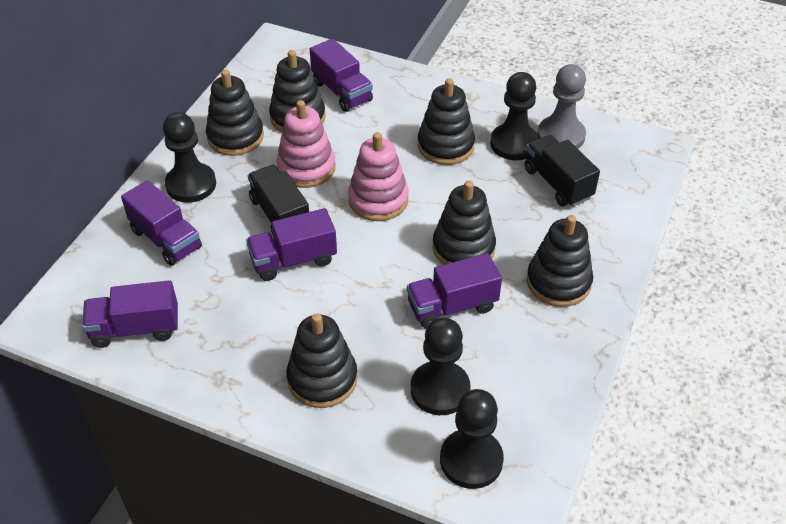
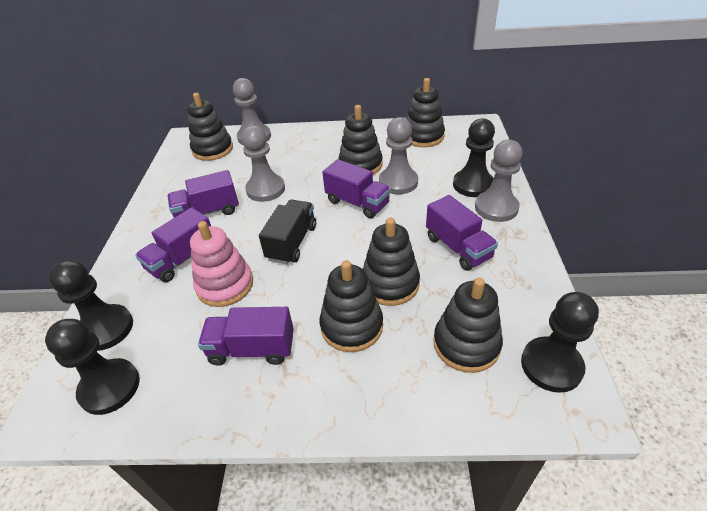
black truck: [248,165,309,235] [525,135,600,207] = 2 -> [259,200,316,264] = 1
grey pawn: [537,64,586,149] = 1 -> [233,78,271,145] [241,126,285,202] [379,117,418,194] [475,140,523,222] = 4
pink stacking toy: [276,100,336,188] [348,132,408,221] = 2 -> [190,221,253,307] = 1

